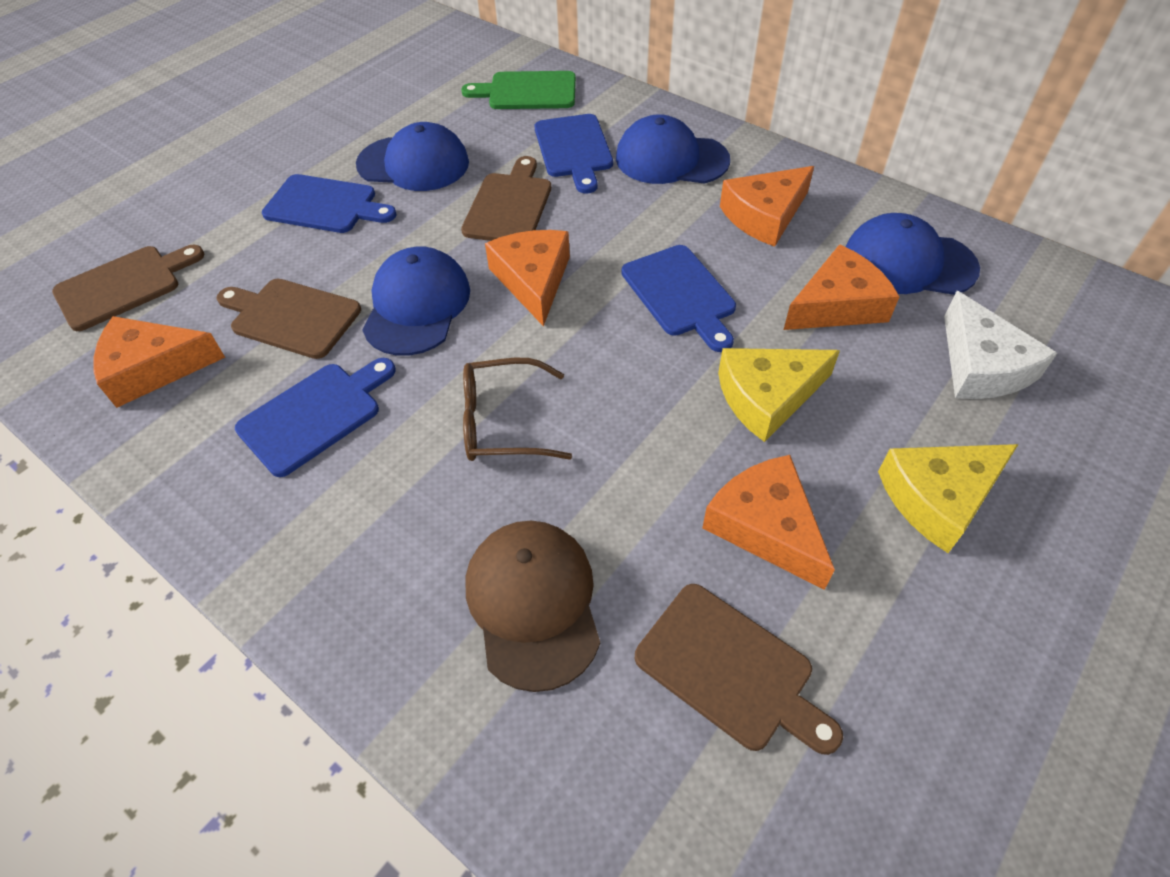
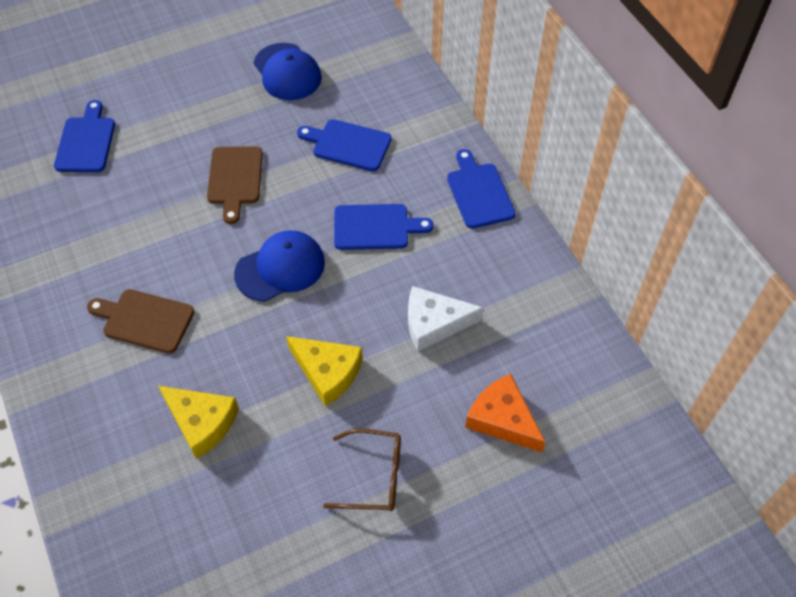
blue cap: [356,122,469,191] [362,247,470,356] [616,114,730,184] [845,213,980,295] = 4 -> [234,230,325,302] [254,43,322,100] = 2
brown cap: [465,521,600,692] = 1 -> none = 0
brown cutting board: [52,245,204,331] [217,279,361,359] [461,156,551,241] [635,584,843,755] = 4 -> [87,289,194,354] [207,146,263,224] = 2
green cutting board: [461,71,576,109] = 1 -> none = 0
orange cheese: [93,316,225,408] [485,230,570,327] [702,455,835,590] [720,166,814,247] [784,244,900,330] = 5 -> [465,374,545,452] = 1

